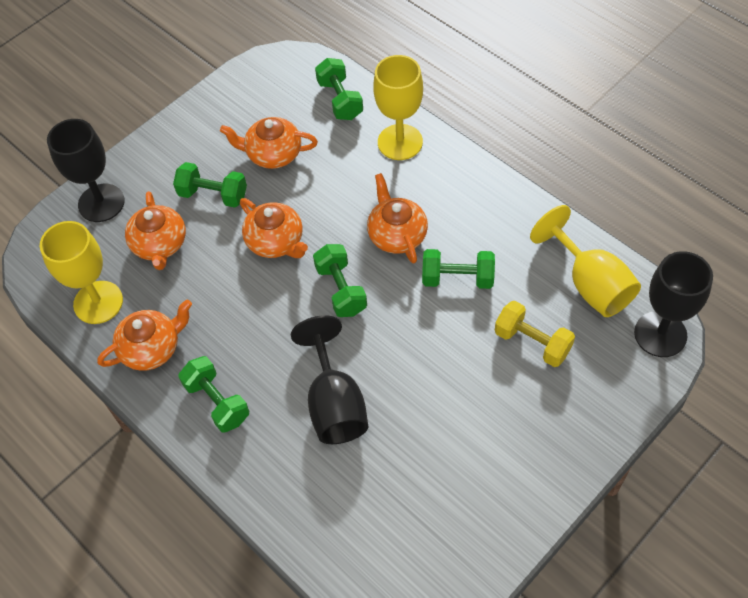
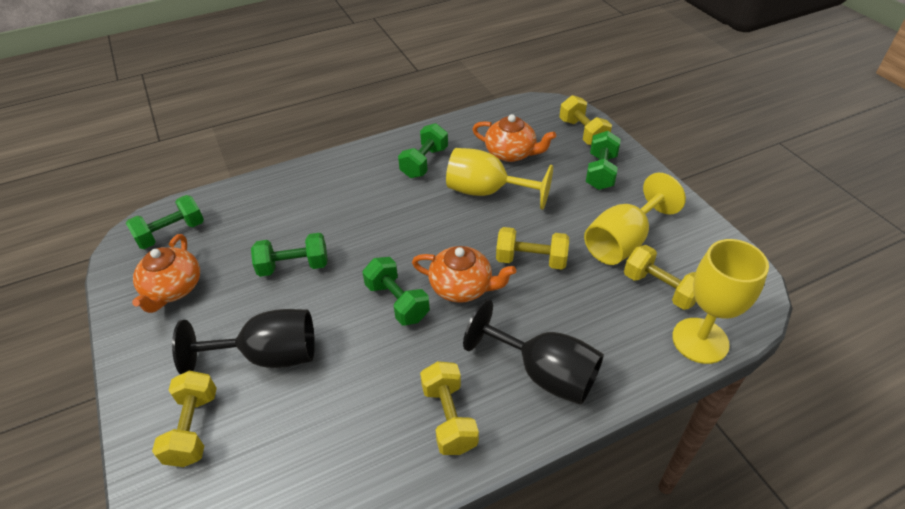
black goblet: [47,119,125,222] [291,315,368,444] [634,251,713,357] = 3 -> [172,309,315,374] [463,299,604,405] = 2
orange teapot: [97,299,192,371] [125,191,186,270] [220,117,318,169] [240,198,308,258] [367,173,428,264] = 5 -> [132,234,200,313] [412,246,516,303] [472,114,556,162] = 3
yellow dumbbell: [495,301,575,367] = 1 -> [152,371,217,467] [420,361,479,455] [496,227,569,269] [559,95,612,145] [624,245,696,310] = 5

